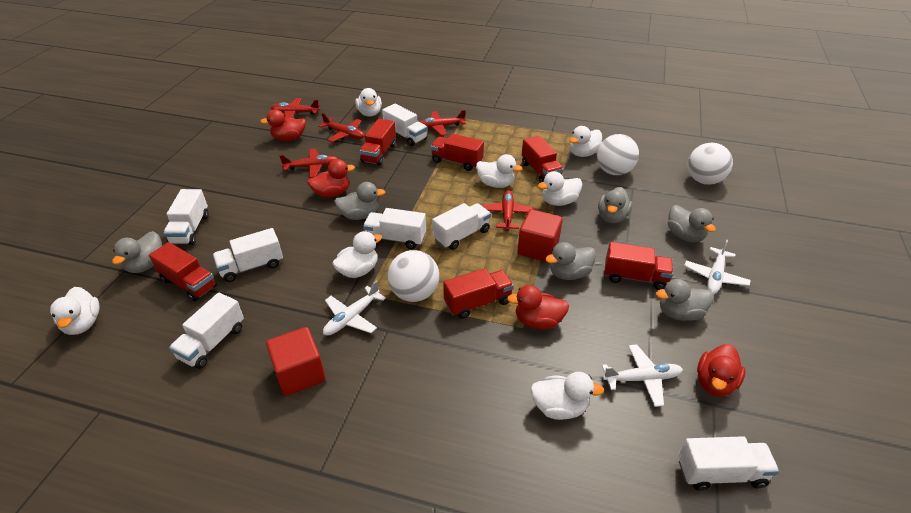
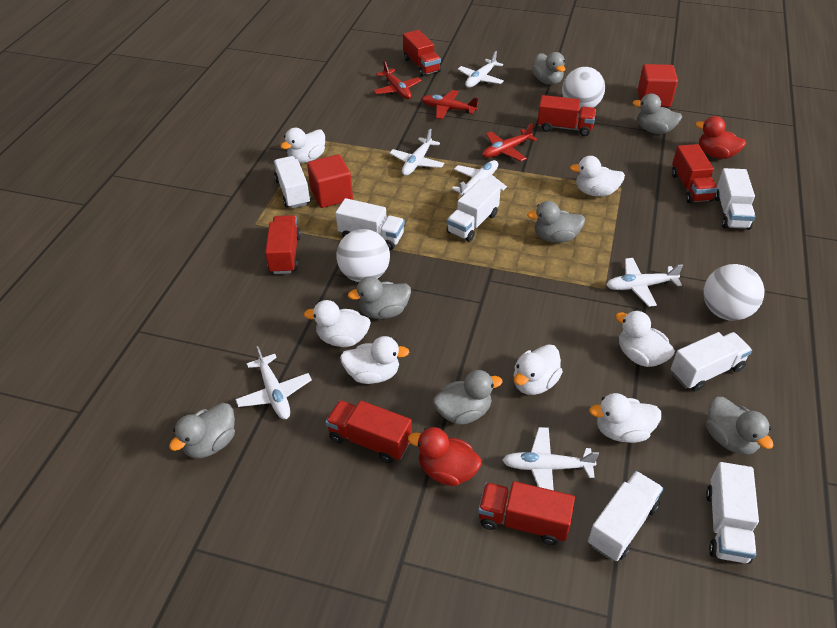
grey duck: [112,231,162,273] [334,182,385,220] [545,242,596,280] [598,187,632,223] [656,279,714,321] [668,205,716,243] = 6 -> [169,403,235,458] [348,277,411,319] [433,370,502,425] [527,201,585,243] [532,52,565,85] [632,94,682,134] [706,397,774,455] = 7
red duck: [260,109,306,141] [307,159,355,198] [507,285,569,329] [697,344,746,397] = 4 -> [408,427,482,486] [695,116,746,159] = 2
red plane: [271,98,320,119] [279,149,338,178] [319,113,364,142] [419,110,466,136] [481,190,536,231] = 5 -> [373,61,422,99] [421,90,478,119] [482,123,537,161] = 3
white plane: [323,280,386,336] [602,344,683,407] [684,240,751,294] = 3 -> [235,346,312,419] [390,129,444,176] [452,160,507,196] [458,51,504,88] [502,427,599,491] [606,258,683,307] = 6

